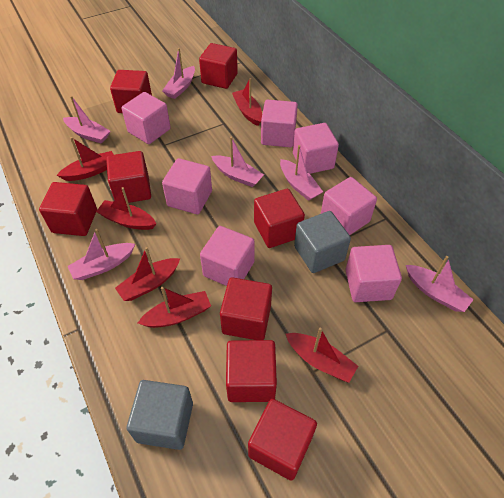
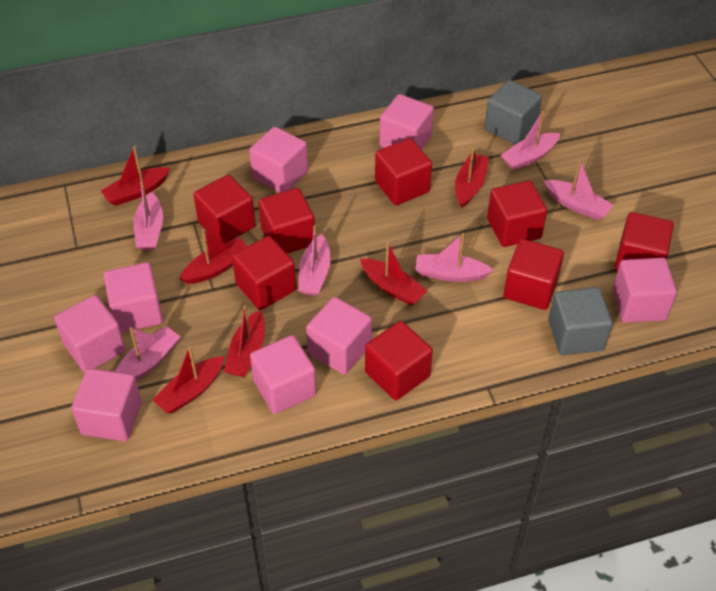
pink cube: [121,92,171,144] [162,158,212,214] [200,226,255,286] [261,100,298,147] [293,123,339,174] [321,177,377,235] [346,245,402,302] = 7 -> [54,295,126,373] [71,368,142,441] [103,262,163,333] [249,127,308,193] [250,335,316,414] [306,297,372,375] [379,94,434,150] [613,258,677,323] = 8

